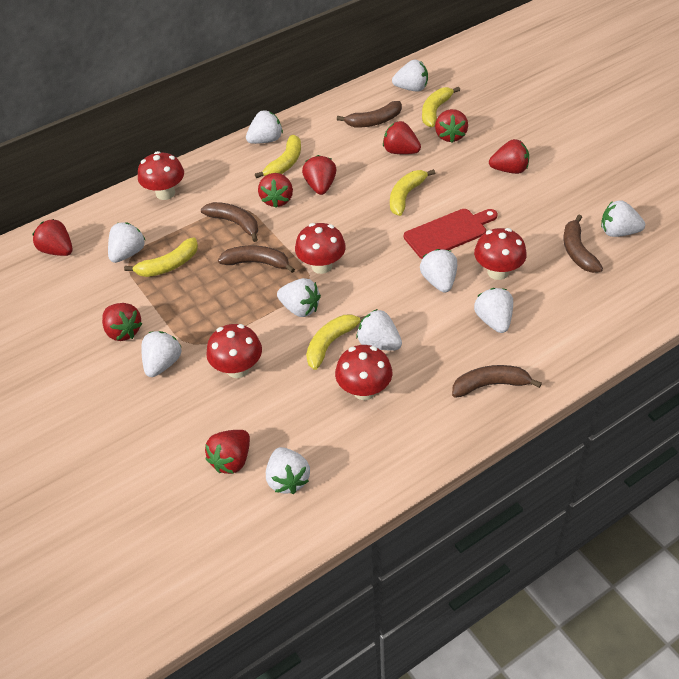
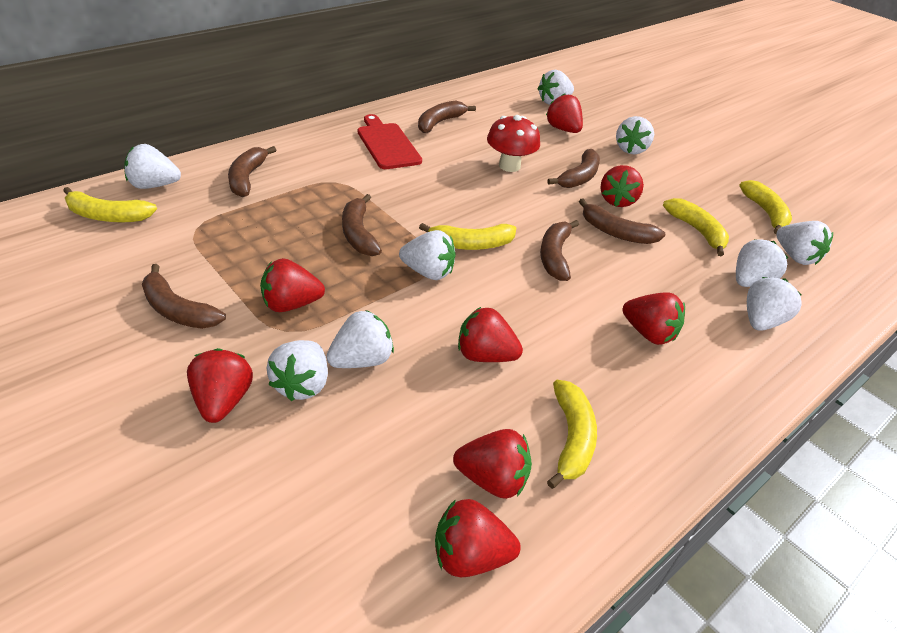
brown banana: [201,202,258,242] [218,246,295,273] [337,101,402,127] [452,365,542,398] [564,215,603,273] = 5 -> [142,264,226,329] [228,146,276,197] [342,194,382,256] [418,101,476,133] [540,220,579,281] [547,149,600,188] [579,198,666,244] = 7
red mushroom: [138,151,184,200] [206,324,262,378] [295,223,346,274] [335,345,392,400] [474,228,527,280] = 5 -> [487,115,540,172] = 1
white strawberry: [108,222,145,263] [141,331,181,377] [246,110,283,144] [266,447,310,494] [277,278,321,317] [356,309,402,351] [392,60,428,92] [420,249,457,293] [474,288,513,333] [601,200,645,237] = 10 -> [124,144,181,189] [266,340,328,401] [326,310,394,368] [399,230,456,280] [538,70,574,105] [616,116,654,154] [736,239,789,287] [747,277,802,331] [776,221,833,265] = 9

